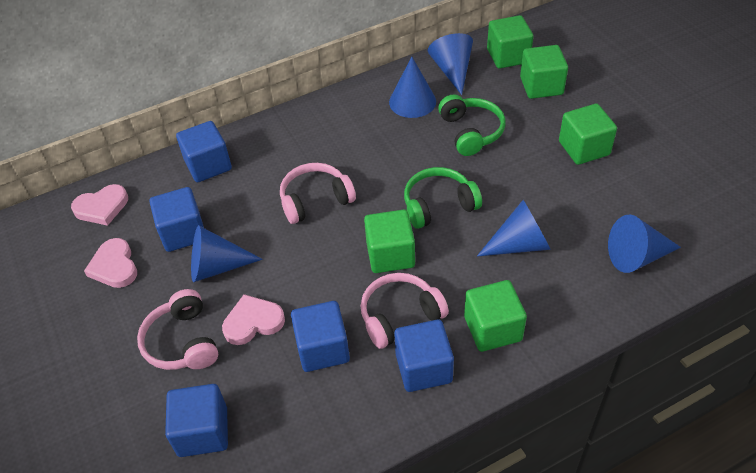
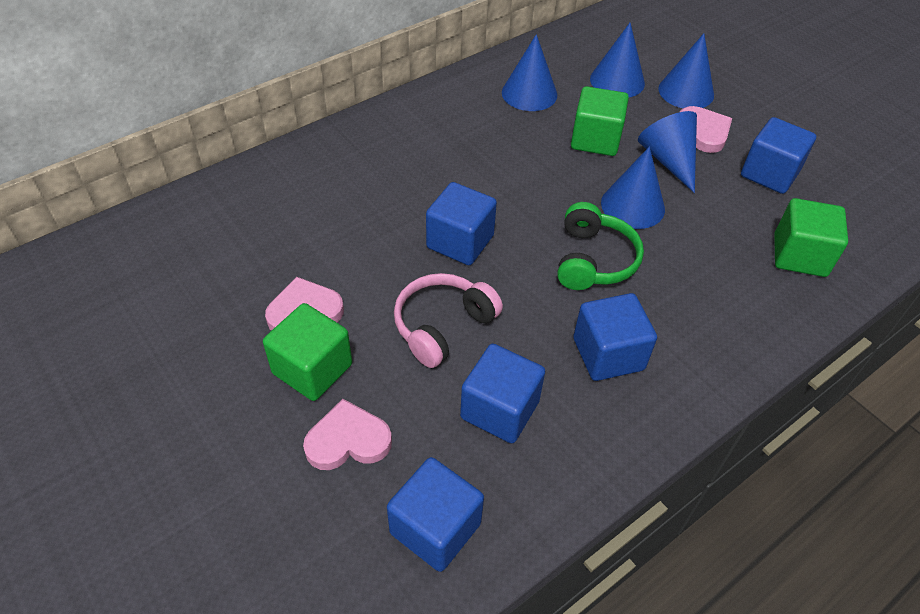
green cube: [364,209,415,273] [464,280,527,352] [487,15,534,69] [520,45,568,99] [559,104,617,165] = 5 -> [263,303,352,401] [571,86,629,156] [774,198,848,277] = 3
green headphones: [404,167,482,229] [438,94,506,156] = 2 -> [557,202,644,290] = 1
pink headphones: [137,289,218,370] [280,163,356,224] [361,273,449,349] = 3 -> [394,273,503,368] = 1

